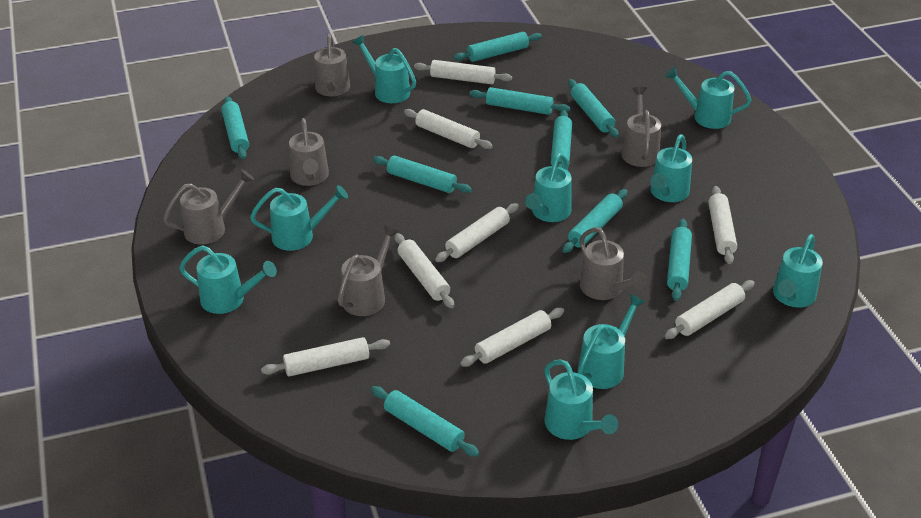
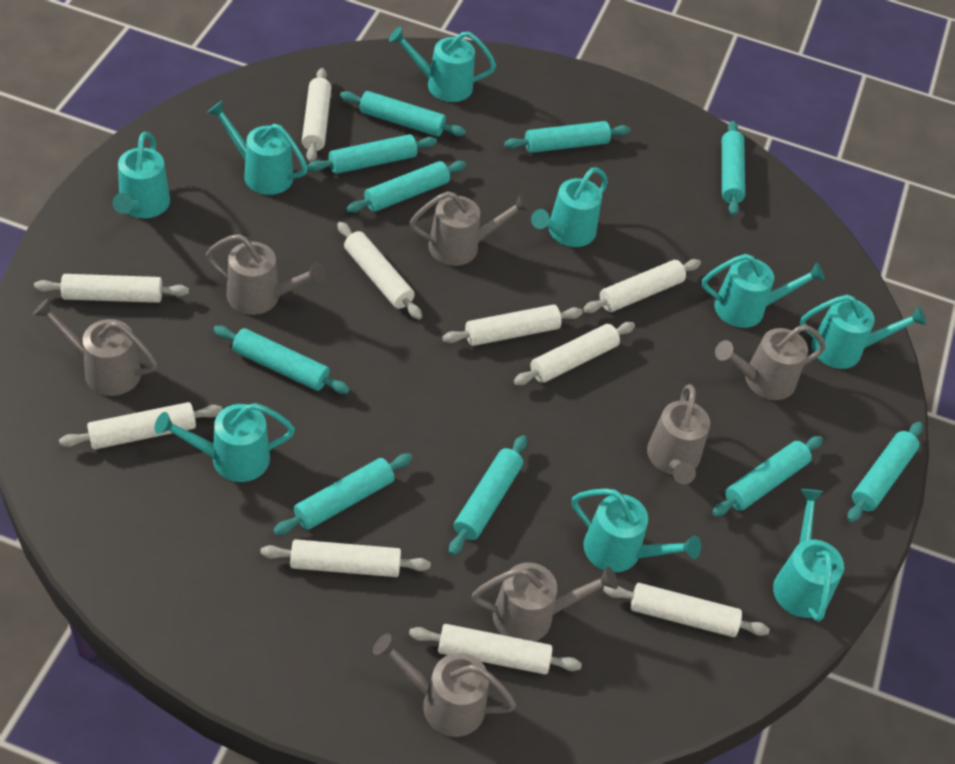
grey watering can: [163,169,254,245] [289,118,329,186] [314,34,350,96] [338,225,399,316] [580,227,647,300] [622,87,661,167] = 6 -> [33,299,157,396] [206,234,326,315] [373,633,516,737] [410,191,530,266] [472,562,618,641] [647,384,710,484] [715,324,826,400] = 7
turquoise rolling pin: [221,96,249,159] [371,386,479,457] [373,156,472,193] [453,32,542,62] [469,87,570,115] [551,110,572,168] [563,189,627,253] [568,79,619,138] [667,219,692,301] = 9 -> [213,326,350,394] [273,453,413,535] [307,134,437,174] [340,91,466,137] [346,161,466,213] [449,435,527,556] [504,121,630,153] [712,436,823,516] [722,121,745,216] [847,422,923,522] = 10
white rolling pin: [261,337,390,377] [395,233,454,308] [404,109,493,149] [414,60,512,84] [435,203,519,262] [460,308,564,367] [665,280,755,339] [708,186,737,264] = 8 -> [34,274,189,303] [59,402,222,449] [260,539,431,577] [302,68,331,162] [337,222,422,320] [409,624,582,674] [442,304,583,346] [514,322,635,385] [583,259,701,313] [603,583,770,637] = 10

